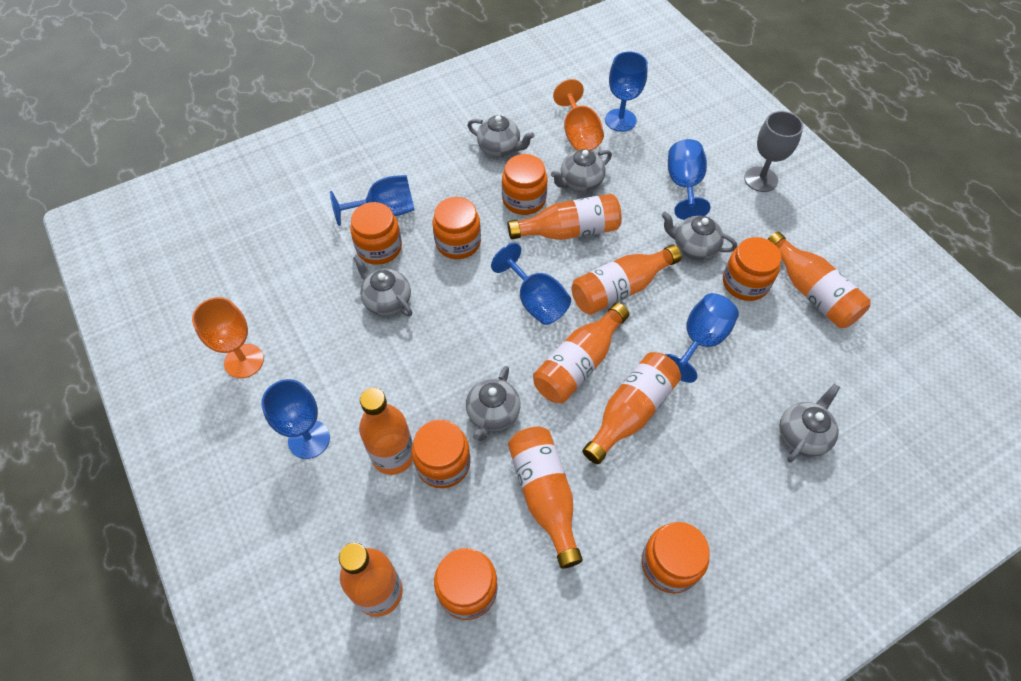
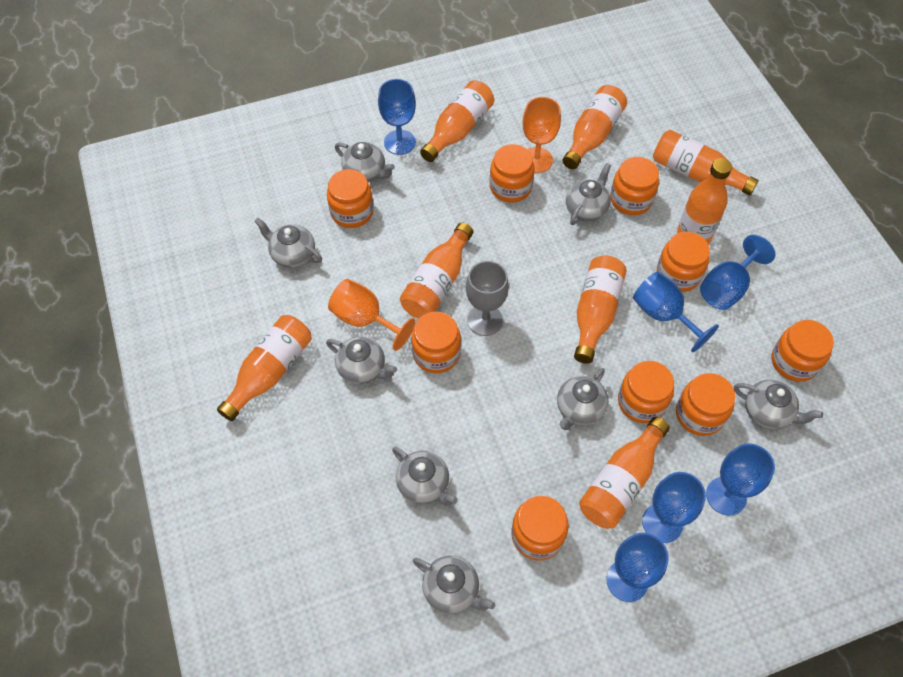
grey teapot: [353,255,413,316] [466,366,521,441] [468,115,534,157] [551,149,612,191] [661,212,737,260] [779,384,840,462] = 6 -> [254,218,322,268] [326,336,397,384] [335,142,395,182] [392,447,458,506] [413,556,495,614] [557,368,609,430] [566,163,611,225] [734,380,823,429] = 8
orange jar: [350,202,402,265] [412,420,470,488] [433,197,481,259] [434,548,498,620] [502,154,547,215] [642,522,709,593] [723,237,781,301] = 7 -> [327,169,374,228] [412,312,461,373] [490,144,535,203] [511,496,569,560] [610,157,659,215] [618,361,674,423] [657,232,710,292] [676,373,735,436] [772,320,834,382] = 9

